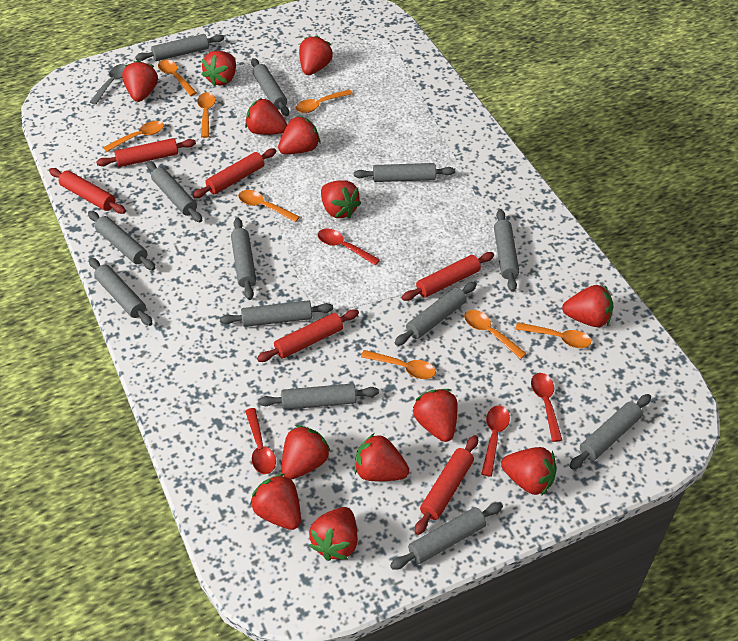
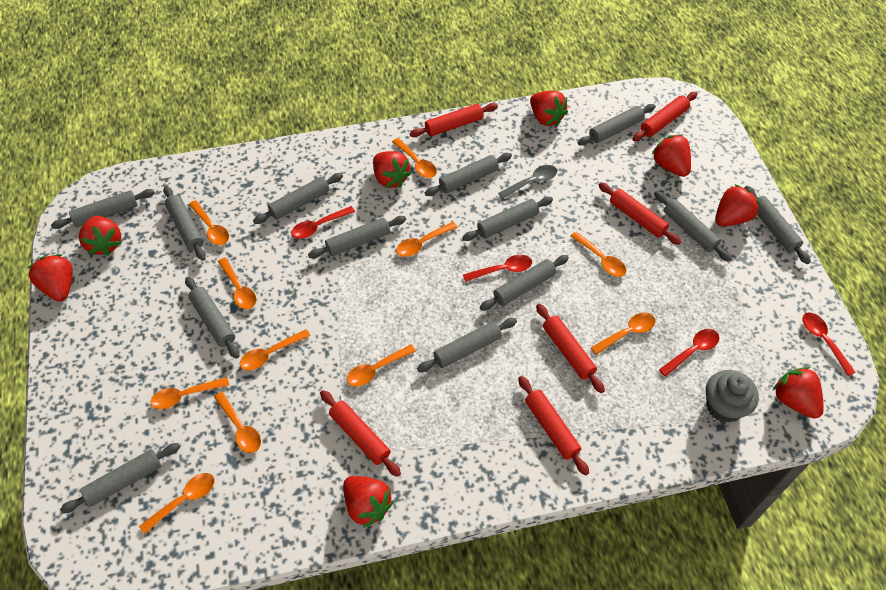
grey cupcake: none = 0 -> [706,370,759,423] = 1
orange spoon: [103,121,164,152] [158,60,197,96] [197,92,215,138] [238,190,300,222] [295,89,353,113] [361,350,436,379] [464,310,527,359] [515,322,591,348] = 8 -> [139,473,215,534] [150,377,229,409] [189,200,229,245] [214,392,261,453] [218,257,256,309] [240,329,310,370] [347,344,416,387] [392,138,437,178] [396,222,458,257] [571,232,627,277] [591,313,655,355] = 11
red strawberry: [122,60,158,102] [202,51,236,87] [245,98,287,135] [250,474,301,530] [278,115,320,154] [282,425,331,480] [299,35,333,75] [309,507,358,561] [321,180,361,218] [354,433,409,481] [413,389,458,442] [501,447,556,496] [562,285,613,327] = 13 -> [28,254,73,302] [79,216,121,256] [343,476,394,528] [373,151,411,188] [530,91,568,126] [651,134,691,177] [715,184,760,227] [773,367,824,419] = 8

